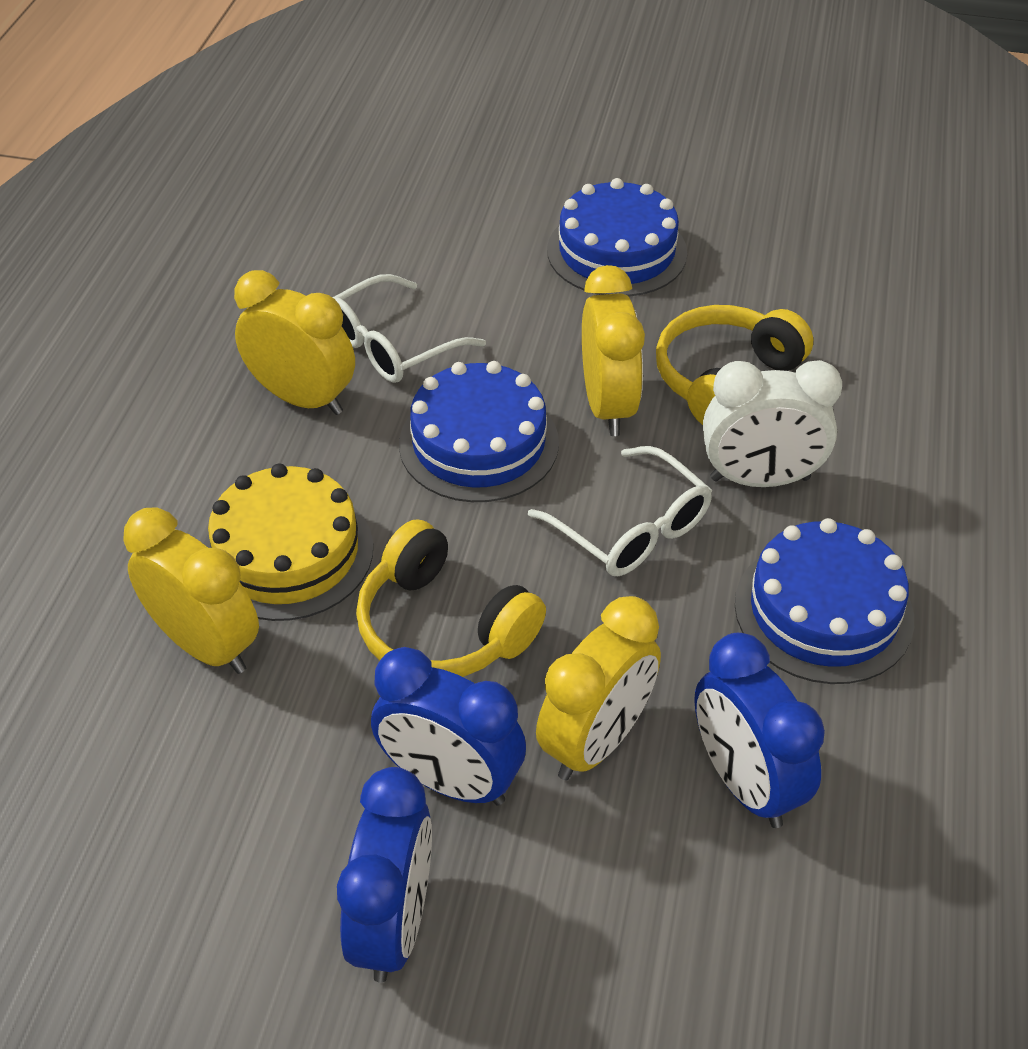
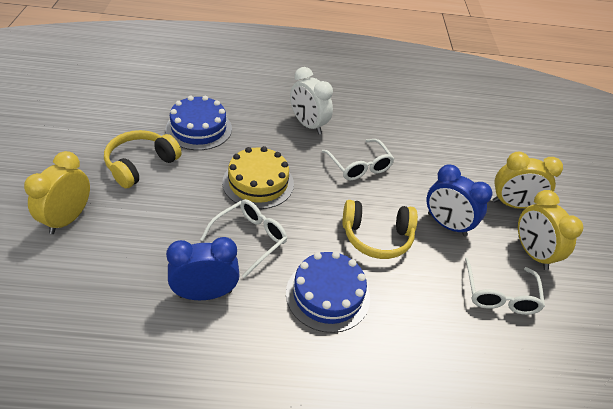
blue cake: [399,361,559,502] [547,178,687,297] [735,518,914,684] = 3 -> [165,96,232,150] [286,251,370,333] = 2
blue clock: [337,767,432,983] [371,647,526,806] [694,633,825,828] = 3 -> [166,237,240,300] [427,164,492,237] = 2
white glasses: [332,274,486,383] [528,446,712,576] = 2 -> [200,199,287,278] [322,139,394,181] [465,257,545,315] = 3
yellow clock: [123,507,259,674] [234,270,355,415] [536,596,661,780] [582,265,645,436] = 4 -> [24,151,90,234] [492,151,563,209] [518,190,583,270] = 3

